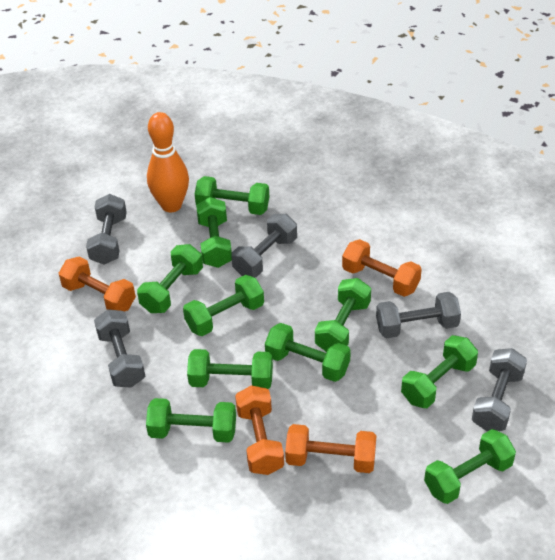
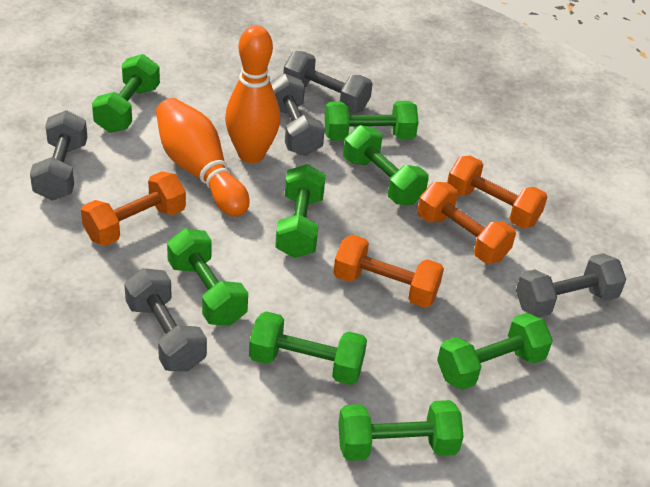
green dumbbell: [137,244,203,313] [146,398,236,443] [183,275,264,336] [187,349,273,389] [195,176,269,215] [196,197,232,268] [265,323,351,382] [315,278,371,352] [401,335,478,408] [424,429,516,504] = 10 -> [92,54,160,133] [167,228,248,326] [249,311,367,385] [275,164,326,258] [324,101,419,141] [338,400,464,461] [343,125,429,205] [437,313,553,390] = 8
orange bowling pin: [147,112,189,212] = 1 -> [156,98,250,217] [225,25,280,163] = 2

